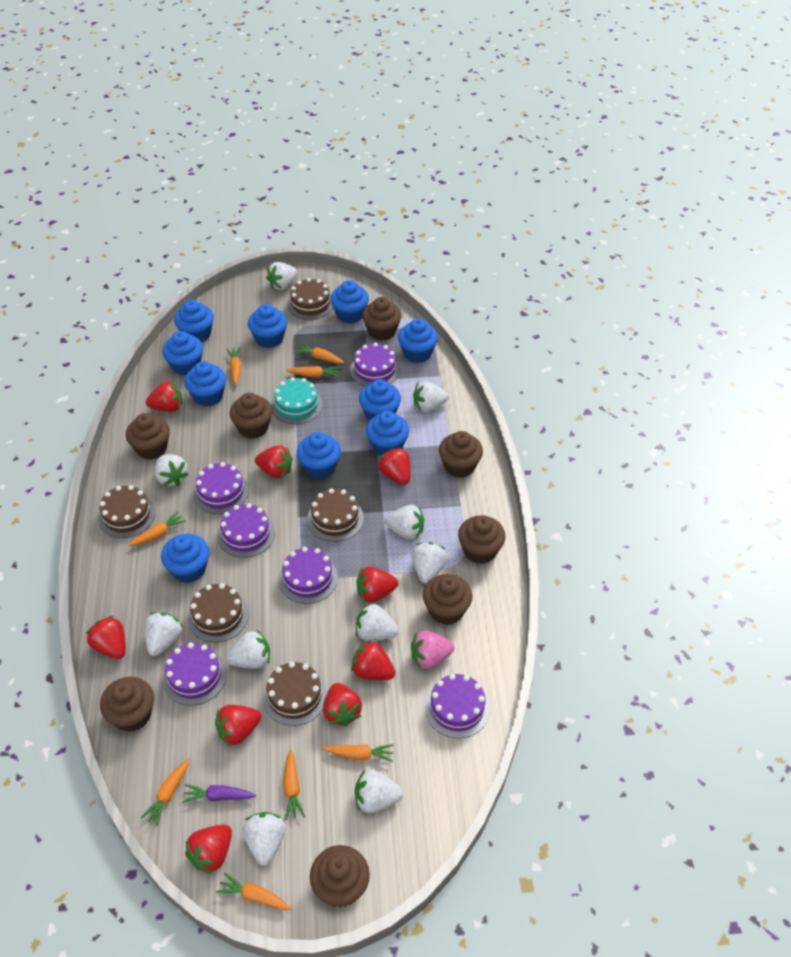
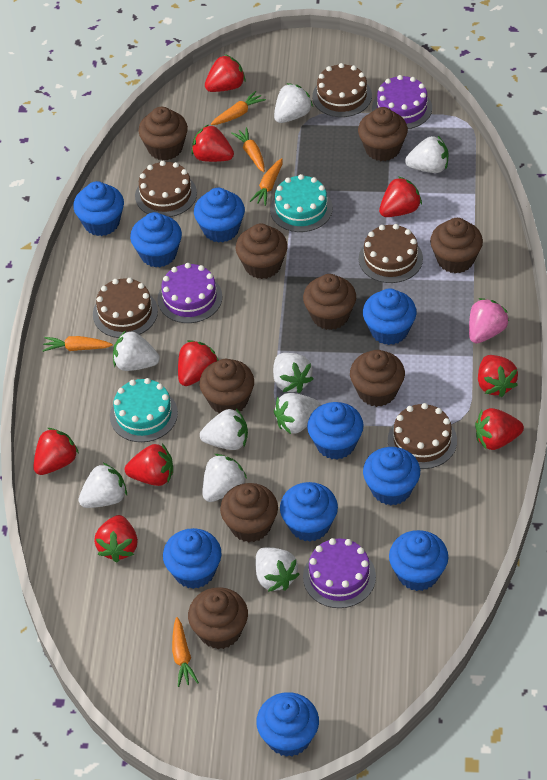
brown cupcake: [100,677,154,732] [126,413,170,460] [229,393,272,439] [310,845,370,907] [362,297,401,341] [423,574,472,625] [439,431,483,478] [458,515,506,564] = 8 -> [139,107,188,160] [188,587,248,649] [199,359,254,413] [220,483,278,542] [236,224,287,279] [303,274,356,330] [350,350,405,407] [358,107,408,161] [430,218,483,274] = 9
orange carrot: [129,511,186,546] [141,758,189,826] [216,873,292,910] [227,347,241,385] [283,750,305,820] [286,366,340,377] [295,343,344,364] [323,744,394,762] = 8 -> [42,336,113,352] [172,617,199,687] [211,91,266,125] [232,127,265,172] [250,158,283,206] = 5
purple cake: [163,643,227,705] [193,462,249,514] [217,503,275,558] [279,547,338,604] [350,342,400,387] [425,674,490,738] = 6 -> [158,263,222,323] [303,538,376,608] [372,75,432,129] = 3
purple carrot: [182,784,256,803] = 1 -> none = 0
turquoise cake: [271,377,323,424] = 1 -> [110,378,178,442] [270,174,333,232] = 2
white strawberry: [144,612,183,656] [155,454,189,486] [226,630,270,669] [243,812,286,866] [266,262,297,290] [355,770,403,813] [356,603,399,641] [385,505,424,539] [412,542,447,584] [413,381,449,412] = 10 -> [78,463,127,508] [113,331,160,371] [200,408,248,450] [203,454,247,502] [255,547,300,592] [273,353,313,393] [274,83,313,123] [274,393,321,434] [405,136,448,173] = 9

